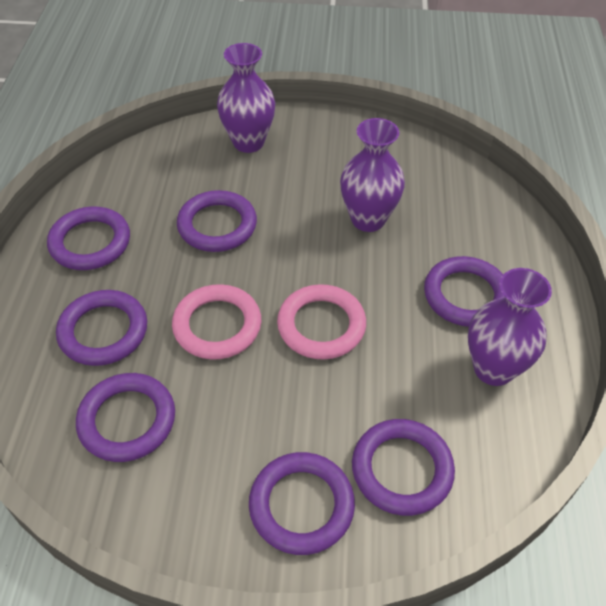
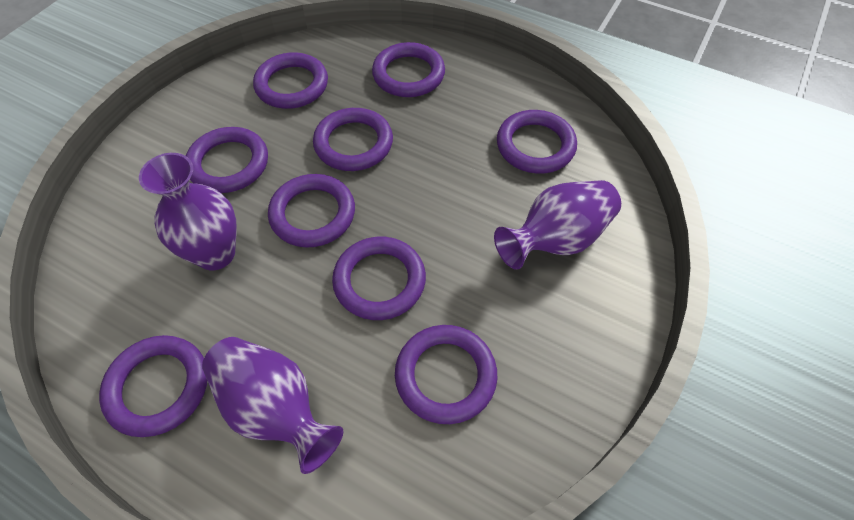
pink ring: [172,284,261,360] [277,284,366,359] = 2 -> none = 0
purple ring: [47,207,130,270] [56,290,147,366] [76,373,175,462] [177,190,257,252] [249,452,355,555] [352,419,455,516] [424,256,505,327] = 7 -> [99,335,207,437] [186,127,268,193] [253,52,328,109] [268,174,355,248] [313,108,393,171] [332,237,426,320] [372,42,445,97] [395,325,497,424] [497,110,577,174] = 9

